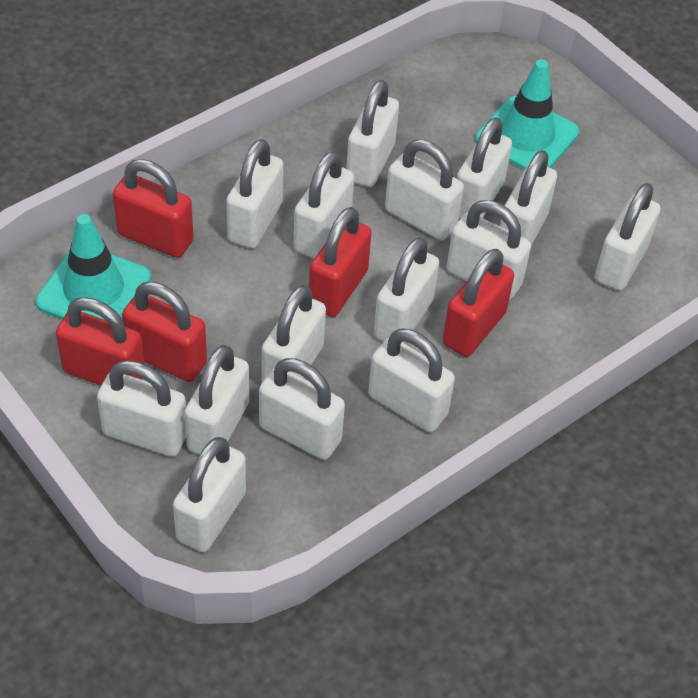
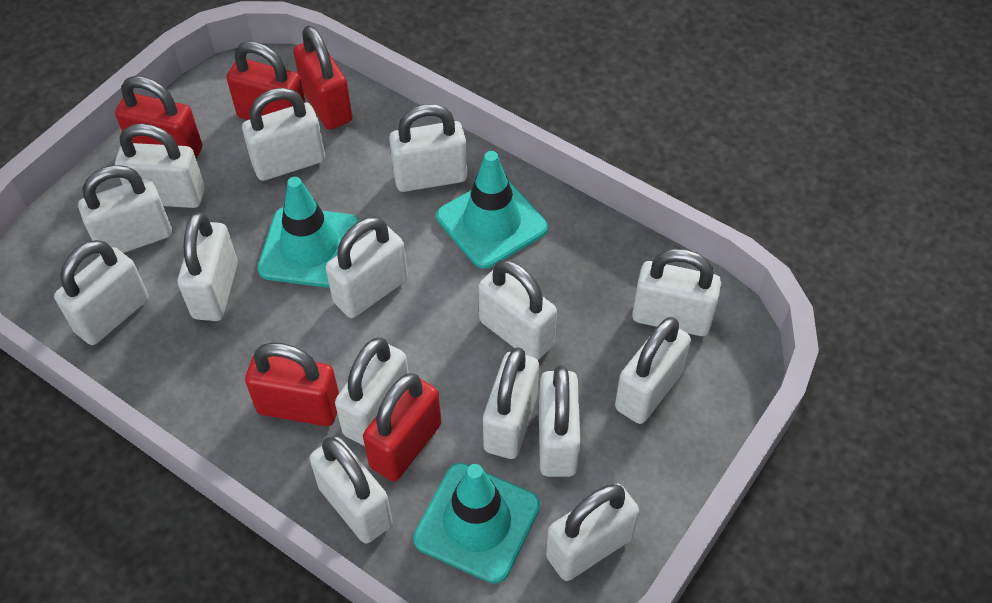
turquoise traffic cone: [36,214,151,320] [475,59,579,170] = 2 -> [258,177,359,288] [413,463,540,584] [437,151,548,269] = 3

